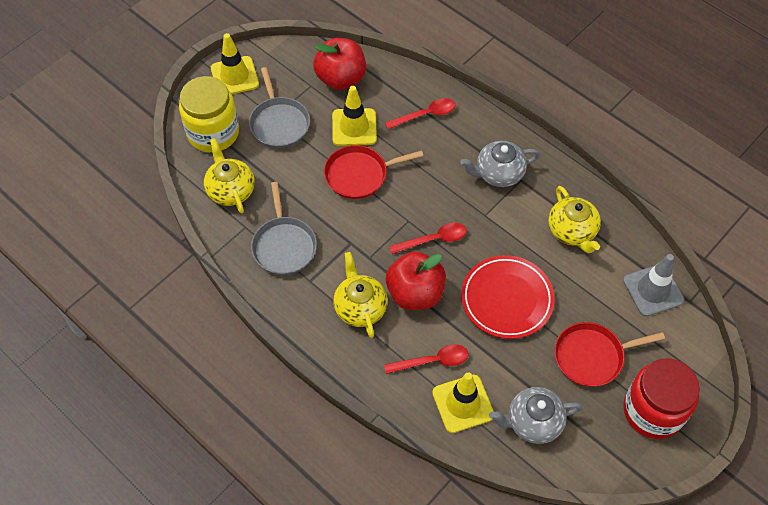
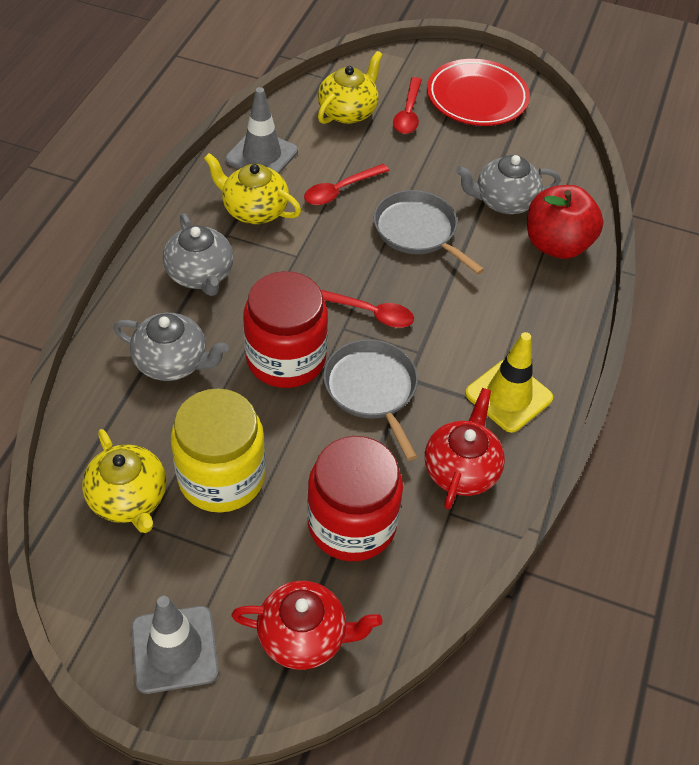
grey teapot: [460,141,540,187] [489,387,582,444] = 2 -> [113,313,229,381] [163,214,233,296] [456,155,561,214] = 3
grey traffic cone: [623,254,684,316] = 1 -> [131,596,219,694] [225,87,298,174] = 2
red apple: [313,38,366,90] [386,252,446,310] = 2 -> [527,185,604,259] = 1
red jar: [623,358,700,439] = 1 -> [243,271,328,388] [307,436,403,561] = 2
red pan: [324,145,423,199] [554,322,665,387] = 2 -> none = 0
red teapot: none = 0 -> [231,581,382,670] [425,388,505,509] = 2
yellow traffic cone: [211,33,259,94] [332,86,377,146] [432,372,494,433] = 3 -> [465,332,553,433] = 1

